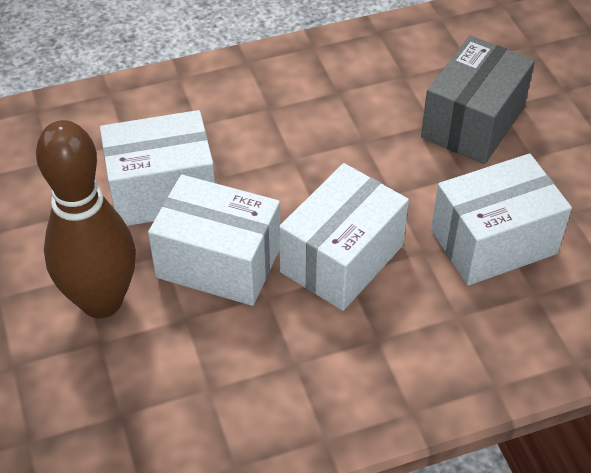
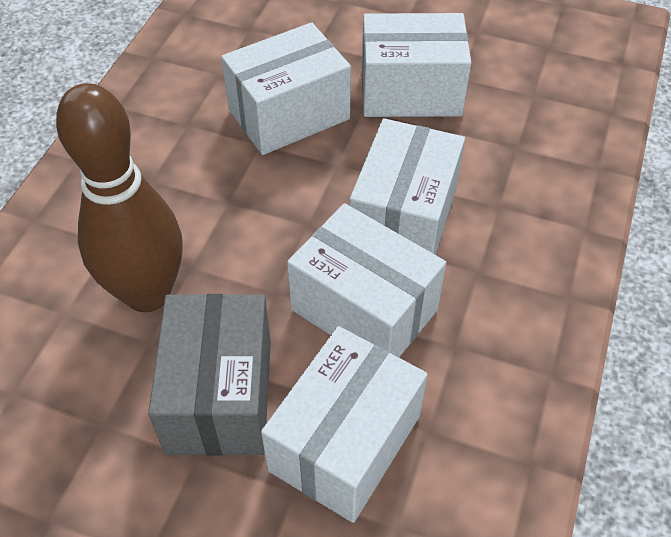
white box: [100,110,215,226] [148,174,280,306] [279,163,409,311] [431,153,572,286] = 4 -> [221,23,351,155] [261,326,428,523] [287,203,446,357] [349,118,465,255] [362,13,471,117] = 5

